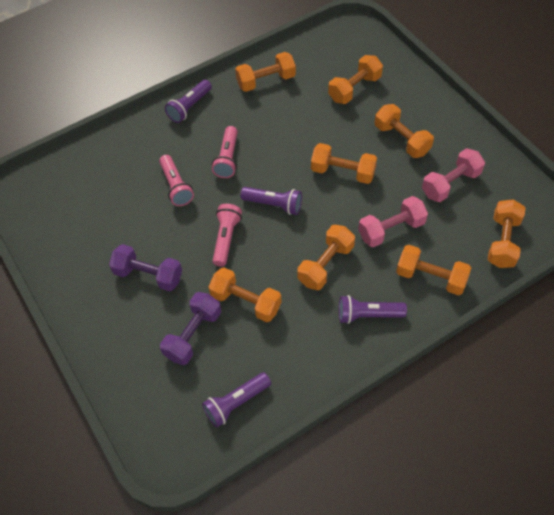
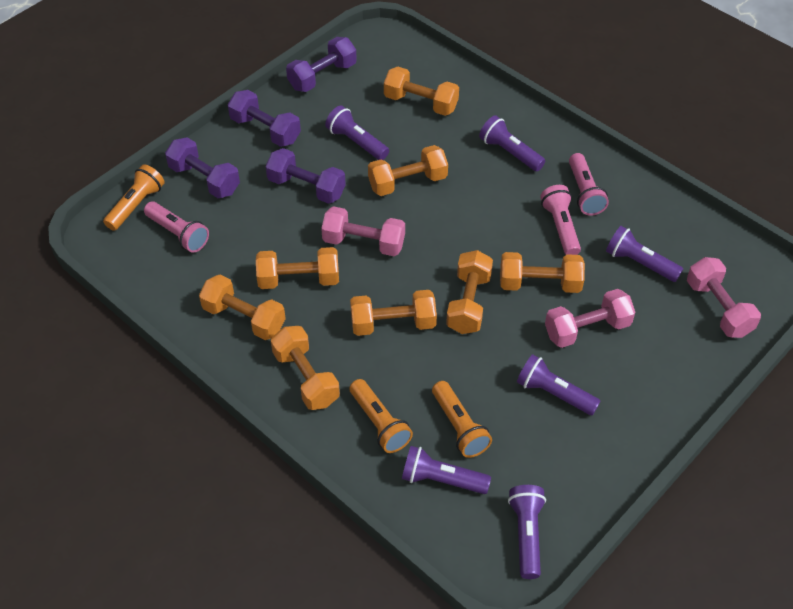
orange flashlight: none = 0 -> [103,164,165,231] [349,379,413,453] [432,381,492,458] = 3
pink dumbbell: [358,196,428,247] [422,148,485,202] = 2 -> [321,206,405,256] [545,289,635,348] [687,257,761,338] = 3
purple dumbbell: [109,244,182,291] [160,292,221,365] = 2 -> [165,137,240,198] [228,90,301,147] [266,148,346,204] [286,37,357,92] = 4
purple flashlight: [165,80,212,123] [202,372,271,428] [240,187,302,215] [339,295,407,324] = 4 -> [325,106,389,160] [402,446,491,494] [479,115,545,171] [508,485,546,579] [517,354,601,415] [606,226,683,282] = 6

